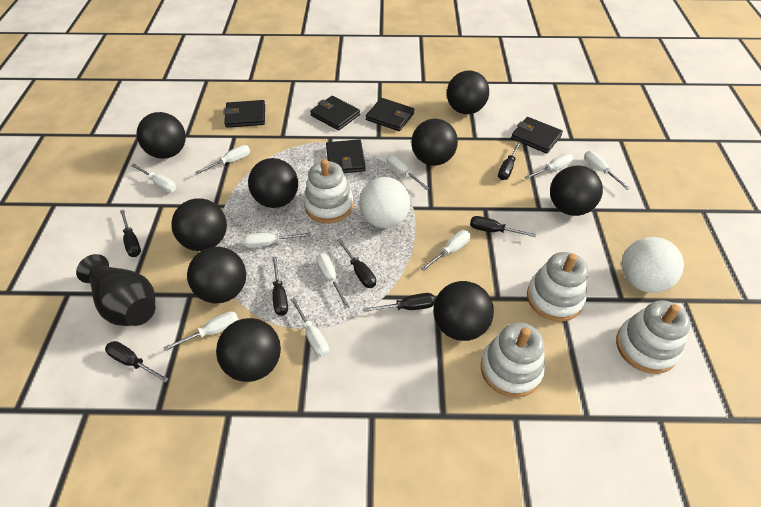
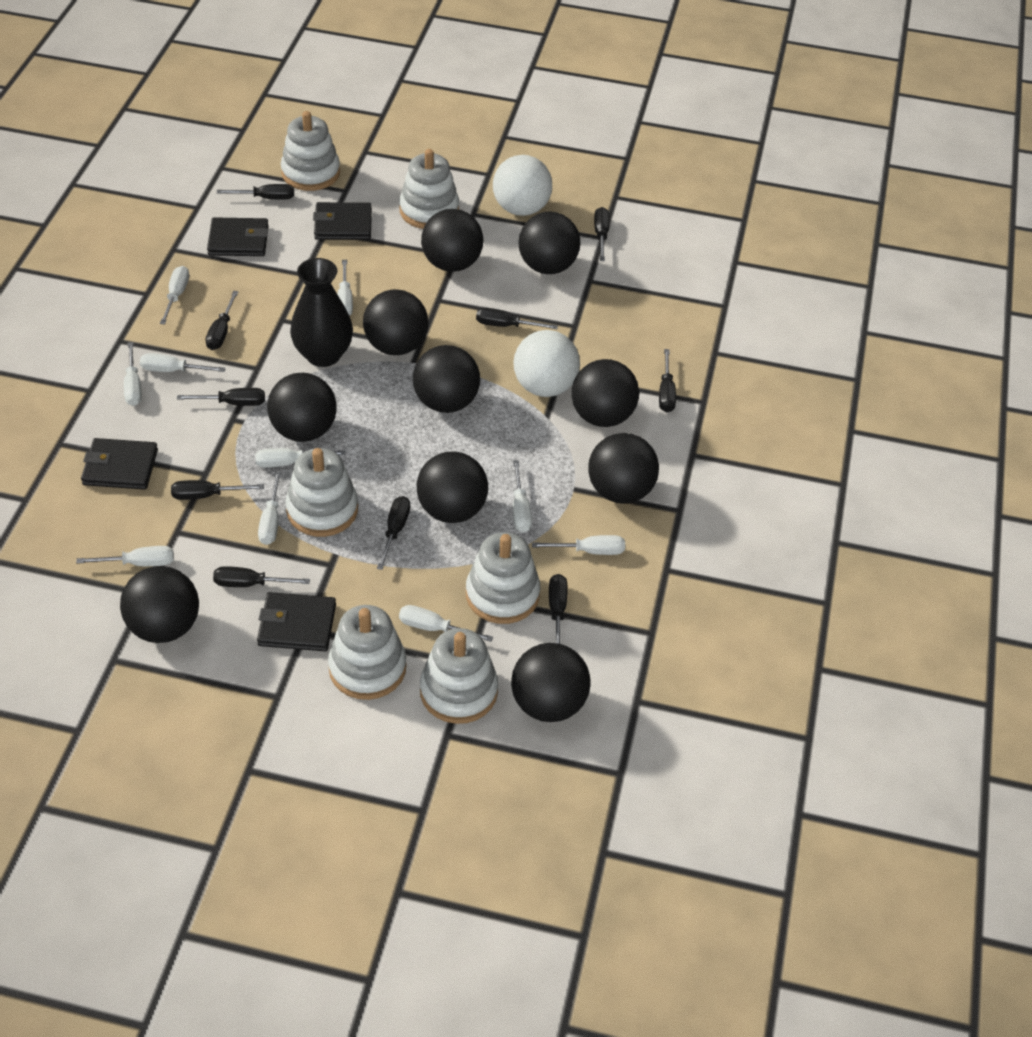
black ball: [137,112,186,159] [171,198,227,251] [187,247,246,303] [216,318,281,382] [248,158,298,208] [411,119,458,166] [433,281,494,341] [447,70,489,114] [550,166,603,216] = 9 -> [120,566,199,643] [267,373,336,442] [363,289,428,355] [413,345,480,413] [417,451,488,523] [421,209,483,272] [511,643,591,722] [519,211,580,274] [572,359,639,427] [588,433,659,504] = 10
black screwdriver: [105,341,169,383] [120,210,141,257] [272,257,288,316] [337,238,376,288] [363,293,435,312] [470,216,536,237] [498,142,521,180] = 7 -> [171,480,264,500] [177,388,265,406] [206,291,238,350] [213,566,310,587] [217,184,294,200] [377,496,410,570] [476,308,558,329] [549,574,567,644] [594,207,609,261] [659,349,676,412] = 10
black wallet: [223,100,265,128] [310,96,360,131] [326,139,366,173] [366,98,415,131] [511,117,563,154] = 5 -> [81,438,158,490] [207,217,269,256] [257,592,336,651] [313,202,372,240] = 4
white stacking toy: [304,159,353,223] [481,322,545,398] [527,252,588,322] [616,300,690,374] = 4 -> [281,111,340,191] [286,448,358,537] [328,605,406,700] [399,149,459,229] [420,628,498,724] [466,532,540,624] = 6

